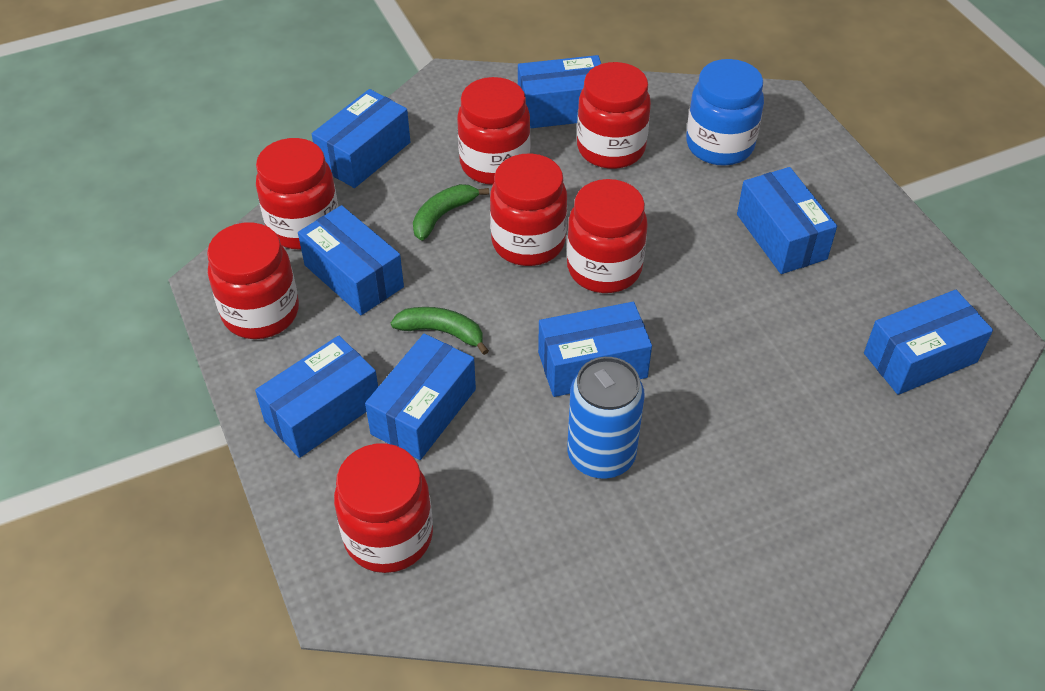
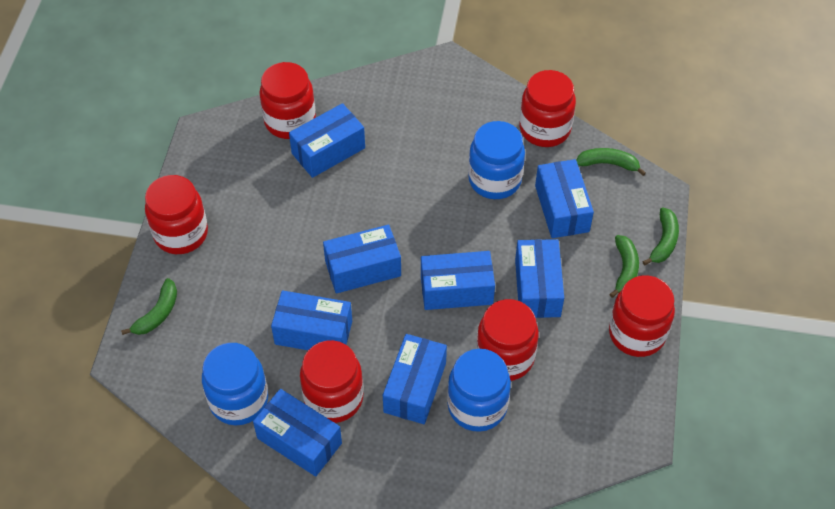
blue can: [567,357,645,479] = 1 -> none = 0
blue jar: [686,59,764,166] = 1 -> [202,343,268,425] [447,349,511,432] [468,121,525,199] = 3
green banana: [391,307,489,355] [413,184,489,241] = 2 -> [121,278,177,335] [576,148,646,176] [609,235,639,298] [642,207,679,266] = 4
red jar: [207,222,299,339] [256,138,338,250] [334,443,433,573] [457,77,531,185] [490,153,567,266] [567,179,648,293] [577,62,651,169] = 7 -> [145,175,208,254] [259,62,316,139] [300,340,364,423] [476,299,539,381] [519,70,576,147] [609,275,675,357] = 6

